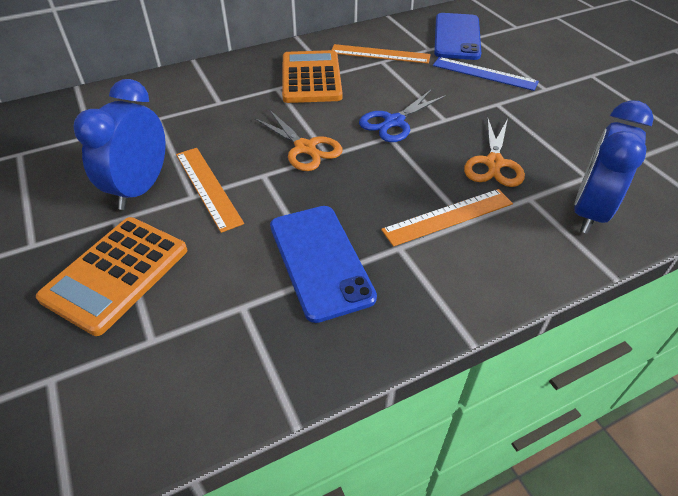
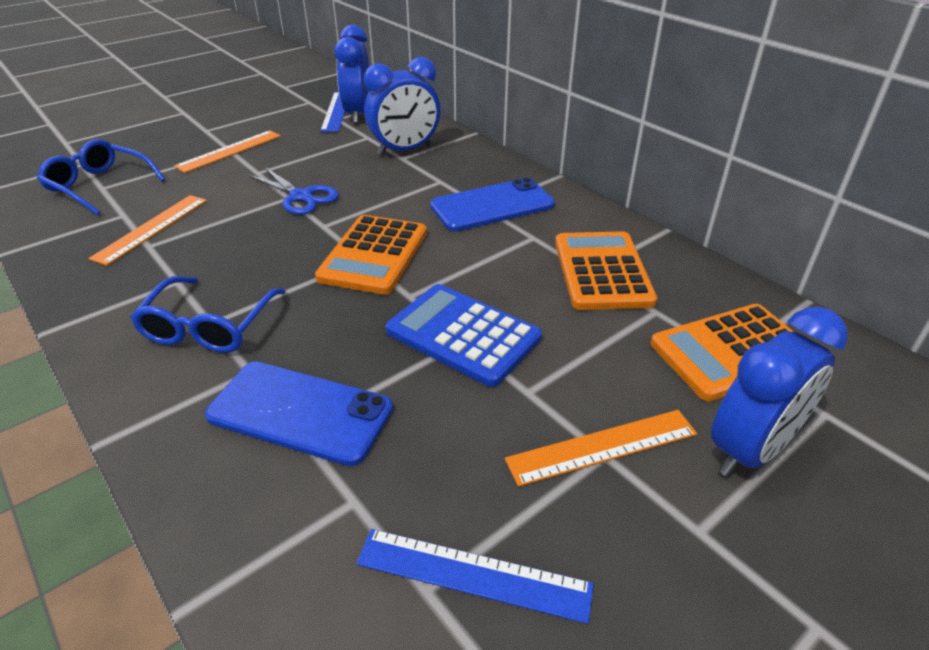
blue calculator: none = 0 -> [386,284,542,387] = 1
blue clock: [74,79,166,210] [574,100,654,234] = 2 -> [334,25,369,123] [364,57,440,156] [711,307,848,477] = 3
blue glasses: none = 0 -> [37,139,166,215] [130,276,286,353] = 2
blue ruler: [433,57,539,91] = 1 -> [320,92,345,132] [356,529,594,624] = 2
orange calculator: [36,217,187,336] [282,50,342,103] = 2 -> [315,215,427,295] [555,231,657,310] [651,304,794,401] = 3
orange scissors: [254,109,342,171] [464,118,525,187] = 2 -> none = 0

